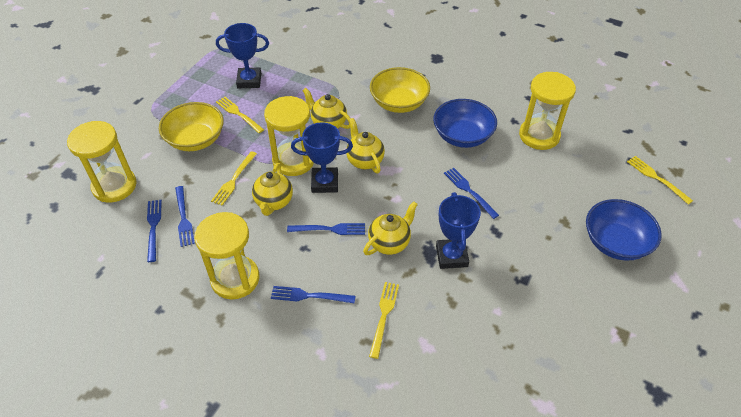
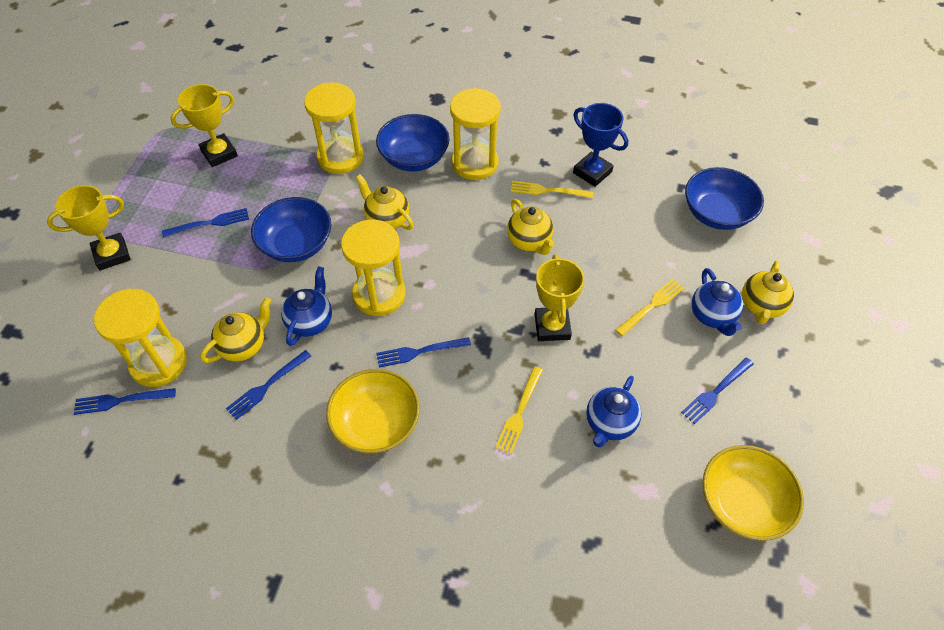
blue bowl: [433,99,497,148] [586,199,662,261] = 2 -> [251,197,331,262] [376,114,449,172] [685,167,764,230] = 3
blue teapot: none = 0 -> [281,267,332,346] [586,376,641,447] [692,268,743,336] = 3
blue trophy: [216,23,269,88] [291,122,353,193] [436,192,481,269] = 3 -> [573,103,628,187] = 1
yellow fork: [211,151,257,205] [216,97,264,133] [369,282,399,359] [627,156,693,205] = 4 -> [495,366,543,454] [511,181,593,198] [615,279,685,336] = 3
yellow trophy: none = 0 -> [47,185,131,271] [171,84,238,167] [535,254,584,341] = 3

